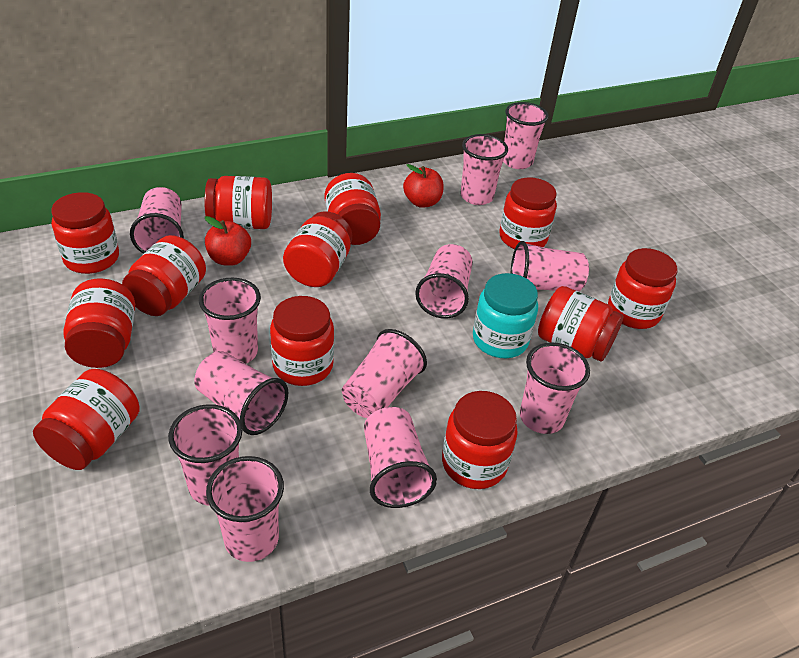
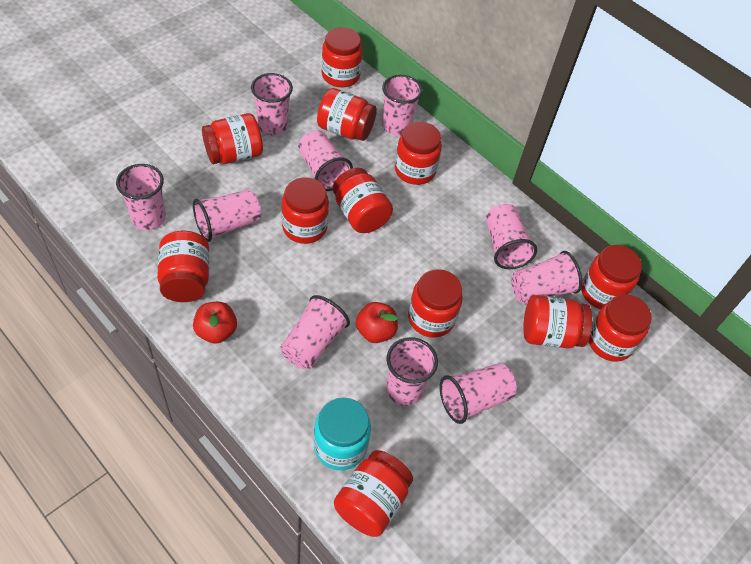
pink cup: [130,187,184,254] [168,404,242,506] [194,351,288,435] [199,278,261,364] [206,456,284,562] [342,329,427,418] [364,407,437,508] [415,244,473,319] [460,134,508,205] [503,102,549,169] [511,241,589,291] [520,343,590,434] = 12 -> [116,164,166,230] [193,189,261,242] [251,73,293,135] [281,295,350,369] [298,130,353,191] [382,74,423,136] [386,337,438,406] [440,363,517,424] [486,204,537,269] [511,251,582,305] = 10

